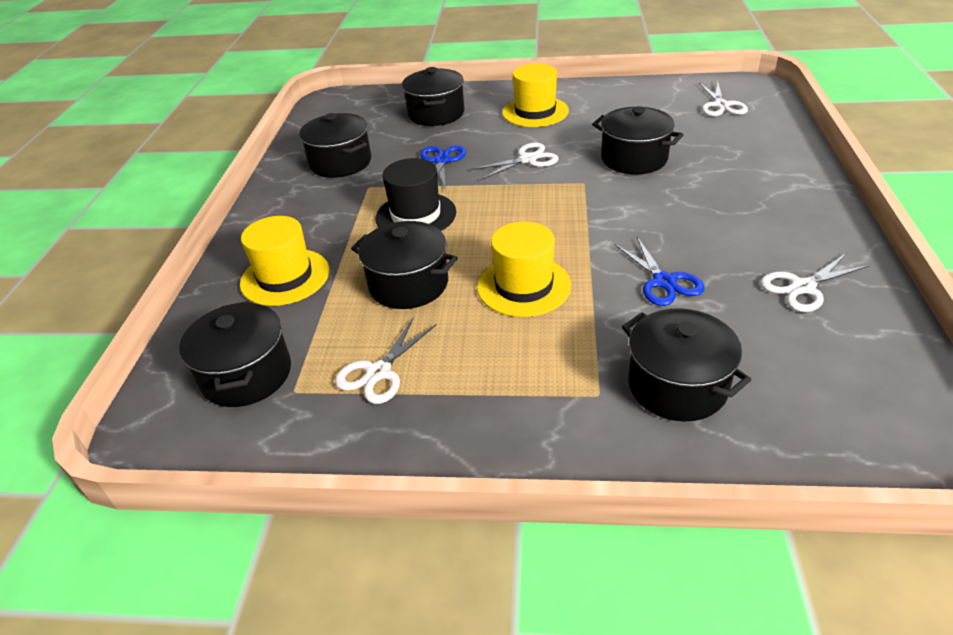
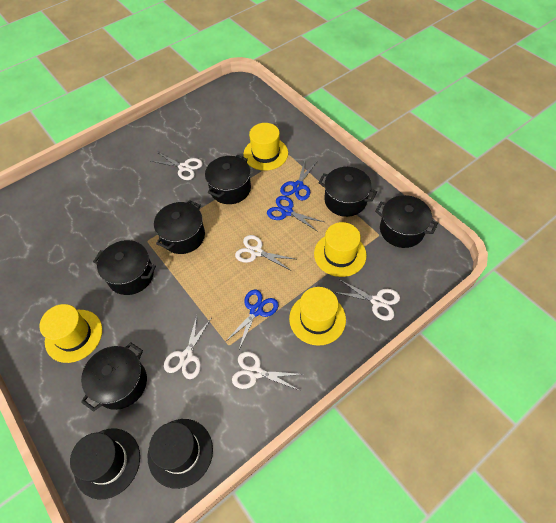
black hat: [376,158,456,231] = 1 -> [70,428,140,499] [148,419,213,489] = 2
blue scissors: [420,146,466,190] [615,237,704,306] = 2 -> [225,290,279,349] [267,196,324,231] [280,160,317,201] = 3
white scissors: [335,317,436,404] [471,143,559,180] [699,81,748,116] [760,253,870,312] = 4 -> [151,152,203,180] [164,316,211,379] [232,352,303,391] [235,235,295,270] [334,280,400,321] = 5
yellow hat: [240,216,329,306] [477,222,571,317] [502,64,569,127] = 3 -> [39,304,102,363] [243,123,288,171] [289,287,346,346] [314,222,367,277] = 4

